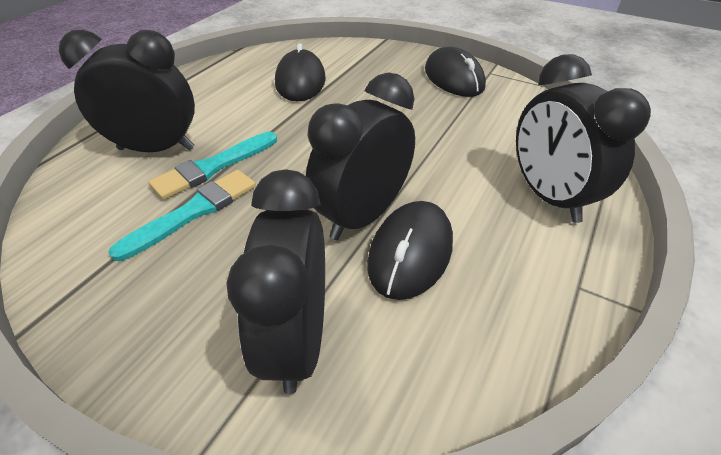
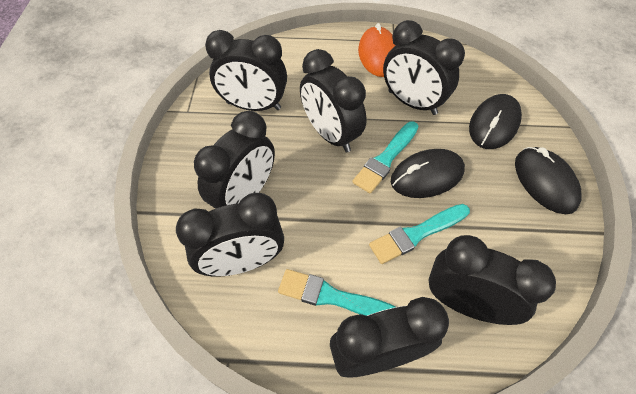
black clock: [59,30,195,152] [227,169,325,394] [306,73,415,240] [516,54,651,223] = 4 -> [176,193,284,277] [194,111,275,209] [205,30,287,111] [300,49,367,153] [330,297,449,378] [383,20,465,115] [429,235,556,325] = 7
orange mouse: none = 0 -> [358,23,395,77] = 1
turquoise brush: [108,170,256,261] [149,132,277,200] = 2 -> [278,269,395,316] [352,121,418,194] [369,204,470,264] = 3

